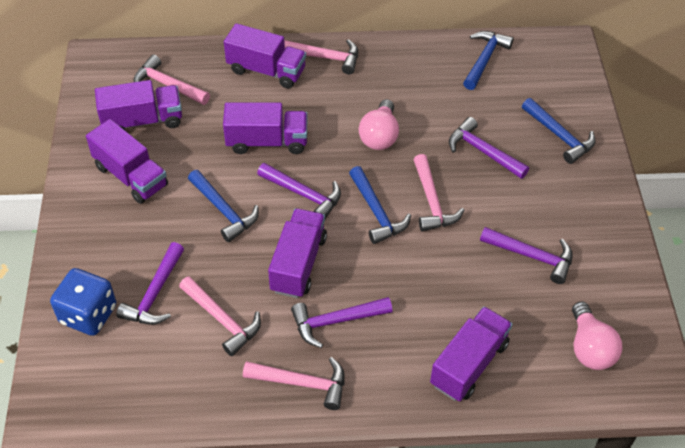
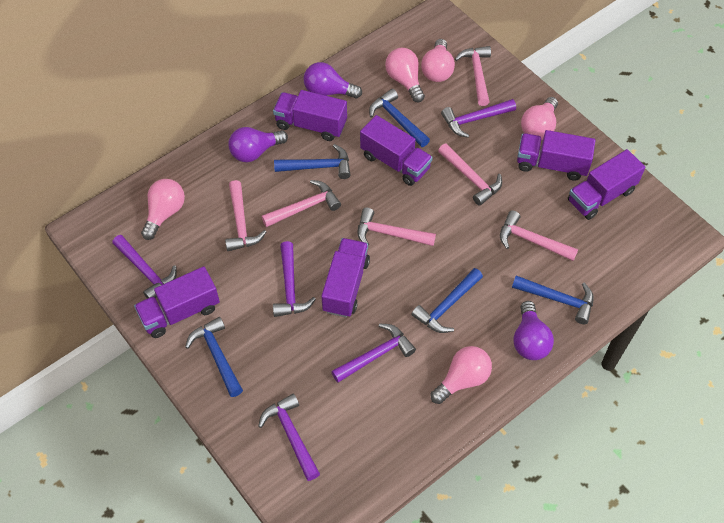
blue dice: [50,268,116,336] = 1 -> none = 0
blue hammer: [188,170,259,242] [349,166,411,244] [463,31,514,90] [522,98,596,164] = 4 -> [185,317,243,397] [274,144,351,179] [369,89,430,147] [411,268,483,333] [512,275,594,324] = 5
pink hammer: [134,55,210,105] [179,276,261,356] [243,357,345,410] [284,39,358,74] [413,154,465,232] = 5 -> [225,180,266,251] [261,180,341,227] [357,208,436,246] [438,143,502,206] [455,46,491,106] [500,210,578,261] = 6
pink light bulb: [359,99,399,150] [572,302,622,370] = 2 -> [141,179,185,240] [385,48,425,103] [421,39,455,82] [431,346,492,404] [521,97,558,140] = 5
purple light bulb: none = 0 -> [229,127,288,162] [303,62,362,99] [513,301,554,360] = 3

